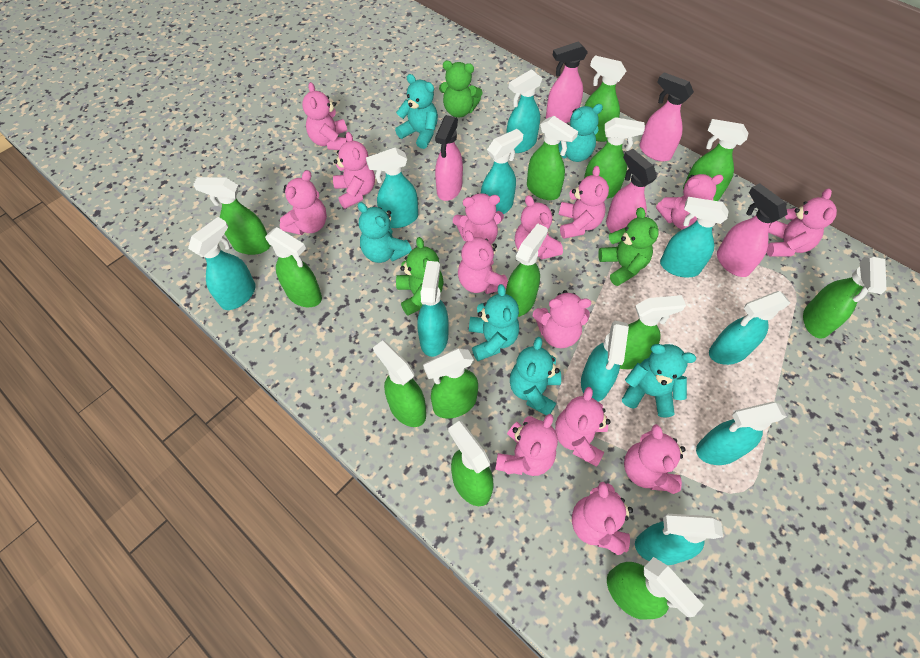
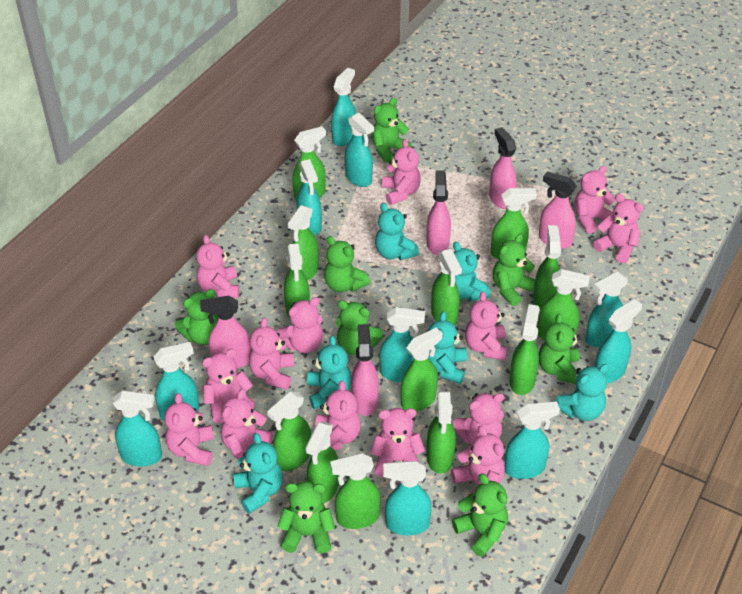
green teddy bear: [396,237,444,316] [439,61,483,118] [598,207,659,286] = 3 -> [175,289,218,345] [277,481,335,553] [324,236,370,292] [336,300,383,355] [371,98,412,163] [452,473,508,557] [493,234,535,306] [539,313,580,384] = 8

